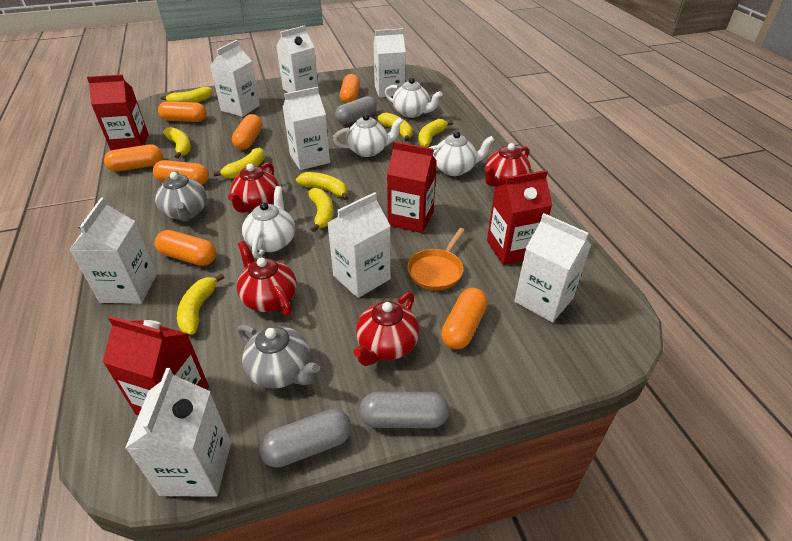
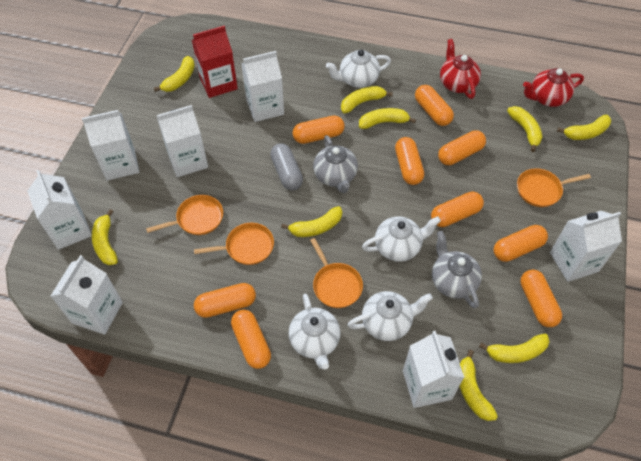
grey capsule: [259,409,352,468] [335,96,377,124] [359,392,449,428] = 3 -> [270,143,303,190] = 1
orange capsule: [104,144,163,172] [153,160,209,185] [155,230,216,266] [158,101,206,122] [232,114,262,150] [340,74,360,103] [441,288,488,349] = 7 -> [194,283,256,318] [231,310,271,369] [292,116,345,144] [395,137,424,185] [415,85,454,126] [431,191,484,227] [438,130,486,165] [493,225,548,262] [520,269,562,327] = 9
orange pan: [408,228,465,290] = 1 -> [146,195,223,235] [194,223,274,265] [310,238,363,308] [517,168,591,207] = 4
red carton: [87,74,149,150] [103,316,209,415] [387,142,437,233] [487,170,552,265] = 4 -> [192,26,238,98] = 1
red teapot: [228,162,279,213] [237,241,297,316] [353,292,420,366] [484,143,531,187] = 4 -> [440,39,481,99] [523,68,584,107] = 2
white carton: [69,198,157,304] [125,368,231,497] [210,40,260,117] [276,25,319,93] [283,87,330,170] [328,192,391,298] [373,28,406,97] [514,213,591,323] = 8 -> [27,170,92,250] [51,255,123,335] [82,110,139,181] [157,105,208,177] [241,51,284,122] [403,331,465,408] [550,211,622,282] = 7
yellow banana: [161,87,212,103] [163,127,191,159] [177,273,225,334] [213,148,265,178] [296,172,349,200] [308,188,333,232] [377,113,413,141] [418,119,453,147] = 8 -> [92,209,118,265] [154,56,195,92] [281,206,342,237] [341,86,393,113] [359,108,416,129] [459,350,498,421] [479,334,550,363] [507,106,543,152] [557,115,611,140] = 9

